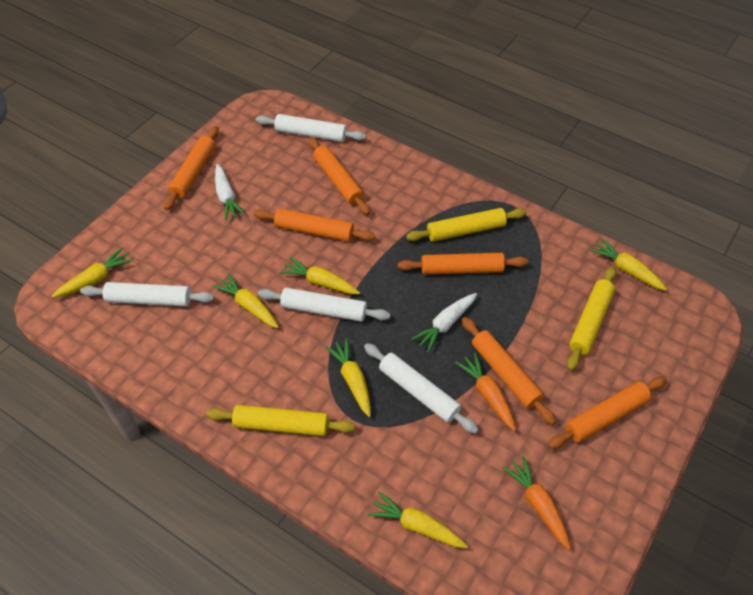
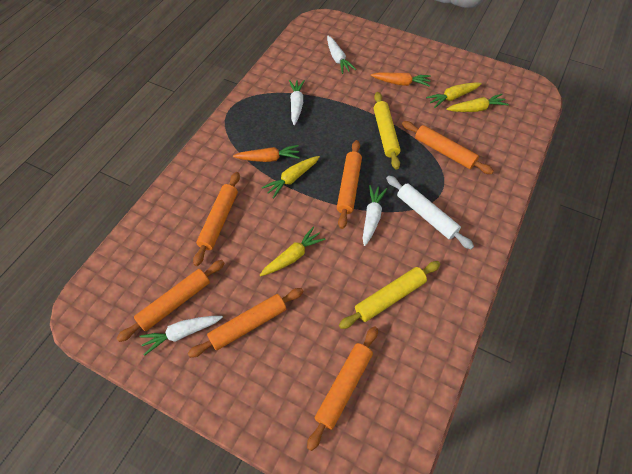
white carrot: [215,164,246,221] [411,293,477,353] = 2 -> [139,316,223,356] [289,80,305,125] [327,36,356,74] [363,185,387,246] = 4
white rolling pin: [80,282,214,306] [256,114,366,142] [258,288,391,322] [364,343,479,434] = 4 -> [386,176,474,249] = 1
yellow carrot: [52,248,133,298] [212,273,279,328] [280,257,360,294] [325,338,371,417] [368,491,468,548] [590,238,667,291] = 6 -> [260,227,326,276] [262,156,320,199] [426,82,482,108] [446,94,509,112] = 4
yellow rolling pin: [206,405,355,436] [406,208,527,242] [567,266,616,371] = 3 -> [339,261,440,329] [374,92,401,170] = 2

